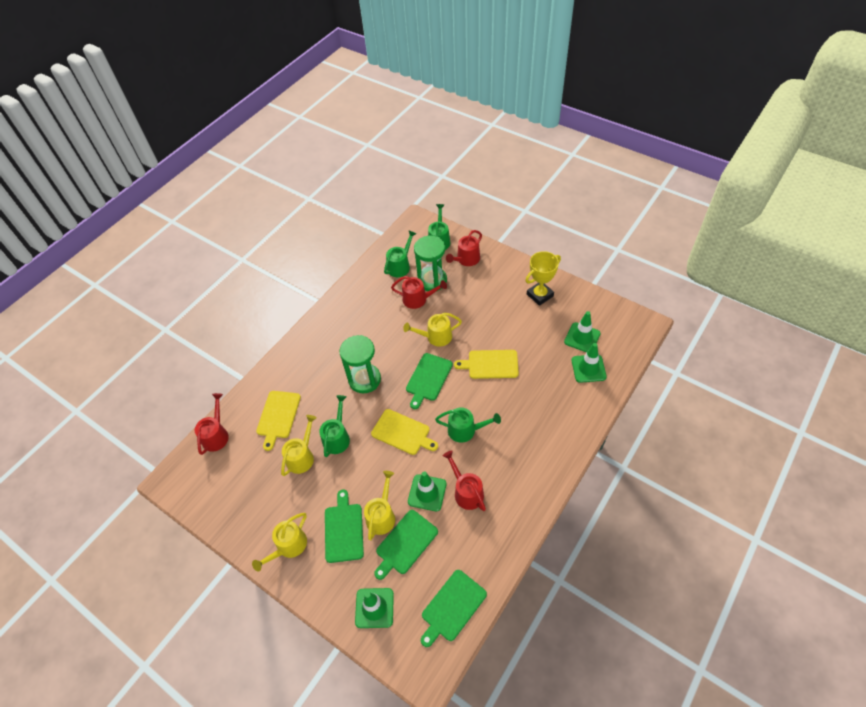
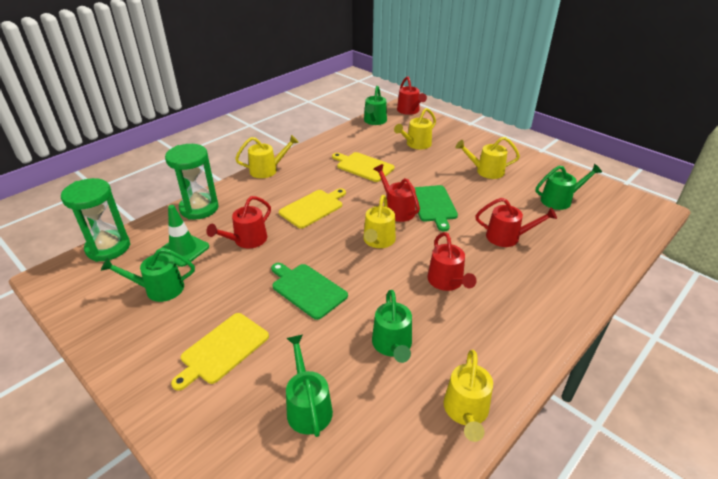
green cutting board: [325,490,364,563] [374,510,438,580] [406,353,453,409] [421,570,487,647] = 4 -> [271,263,348,320] [414,185,458,231] = 2
green traffic cone: [355,588,394,628] [408,471,447,511] [564,311,601,353] [572,343,607,383] = 4 -> [160,205,209,267] = 1
green watering can: [319,395,350,457] [384,231,417,277] [428,204,450,250] [435,407,501,443] = 4 -> [101,248,195,302] [286,335,333,437] [364,86,387,125] [372,290,412,363] [536,164,602,210] = 5
red watering can: [195,393,229,455] [391,276,447,309] [443,450,486,511] [446,230,482,266] = 4 -> [206,196,271,249] [373,164,420,222] [397,76,427,115] [428,232,477,291] [475,198,557,247] = 5
yellow trophy: [525,251,561,306] = 1 -> none = 0
yellow watering can: [252,513,307,571] [281,415,317,476] [364,471,395,541] [403,313,462,347] = 4 -> [235,135,299,178] [363,195,396,248] [394,108,436,149] [444,350,493,442] [455,137,520,179] = 5

